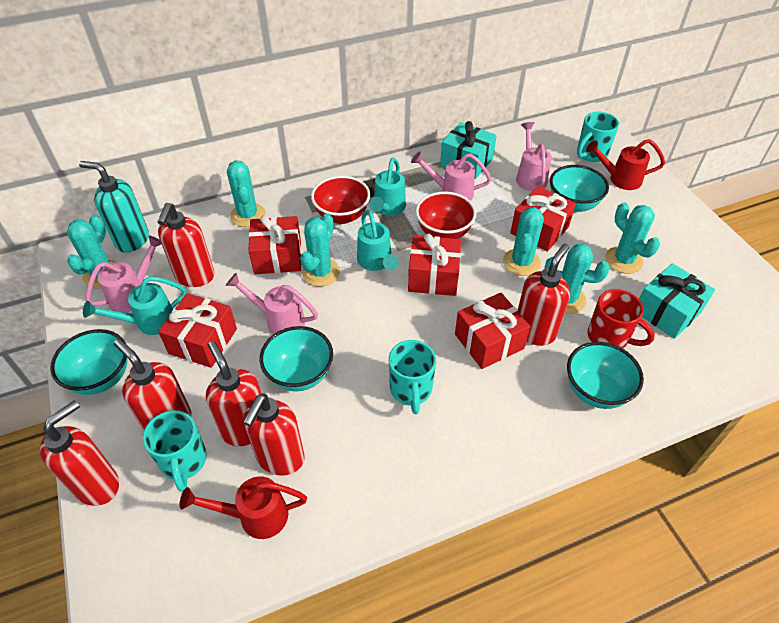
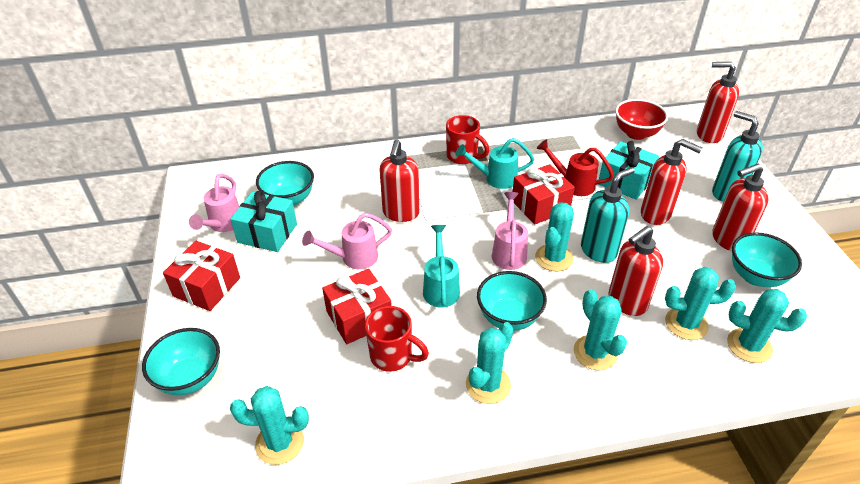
pink watering can: [85,236,161,313] [226,273,318,334] [411,152,492,201] [516,122,552,191] = 4 -> [189,173,240,232] [302,213,392,269] [492,192,528,270] = 3
red bowl: [311,176,370,224] [416,191,476,239] = 2 -> [615,99,668,140] = 1
red gift: [158,293,237,368] [248,215,302,274] [408,234,461,296] [455,293,531,369] [510,186,576,252] = 5 -> [163,241,240,311] [322,269,392,344] [513,164,575,225] = 3
red mug: [587,289,655,349] = 1 -> [365,306,429,372] [446,115,489,164] = 2
red soap dispenser: [40,400,119,506] [114,339,191,431] [158,203,215,287] [206,341,261,446] [243,394,305,476] [518,244,570,346] = 6 -> [379,139,420,222] [608,226,663,316] [641,139,702,225] [697,62,739,143] [712,164,769,251] = 5
red watering can: [180,476,307,539] [586,139,665,190] = 2 -> [537,139,614,196] = 1
turquoise mug: [143,410,207,492] [389,340,436,414] [577,112,619,162] = 3 -> none = 0
turquoise soap dispenser: [79,161,149,253] = 1 -> [581,167,635,263] [712,111,763,202] = 2
turquoise watering can: [83,276,186,335] [357,210,399,271] [369,158,406,216] = 3 -> [423,225,460,308] [455,138,535,189] = 2

